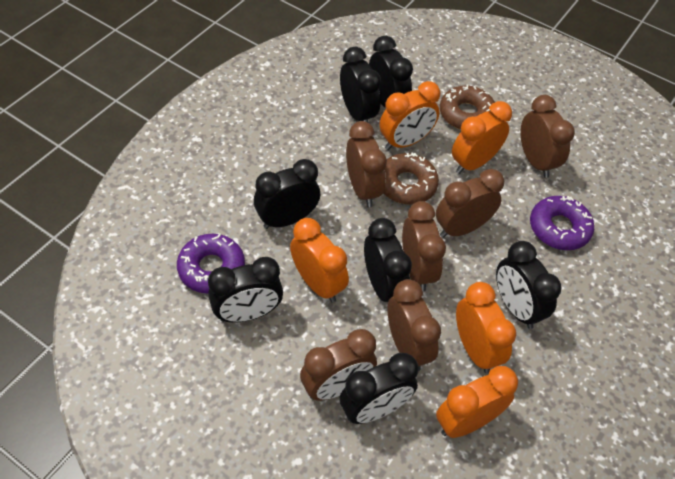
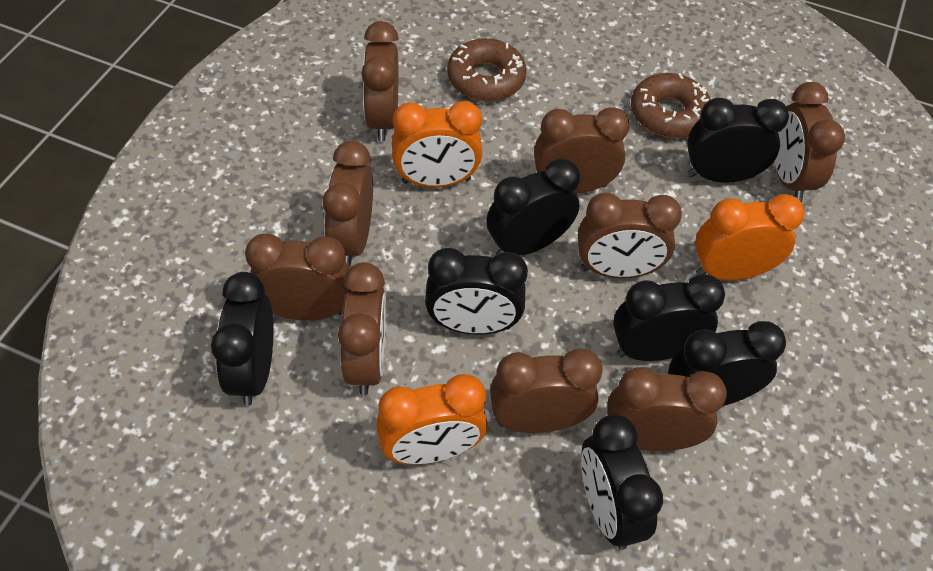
brown clock: [300,329,377,401] [346,121,387,207] [388,279,441,371] [402,201,446,291] [436,169,504,238] [521,95,575,178] = 6 -> [245,234,349,320] [323,141,373,267] [338,262,386,395] [361,21,399,141] [490,348,602,433] [534,107,630,193] [578,193,682,278] [607,367,727,451] [774,82,845,202] = 9
orange clock: [290,218,349,302] [380,81,440,150] [436,366,518,438] [452,101,512,174] [456,282,516,373] = 5 -> [376,374,487,465] [392,101,482,187] [695,194,805,280] = 3
purple donut: [177,233,245,294] [530,196,594,250] = 2 -> none = 0

